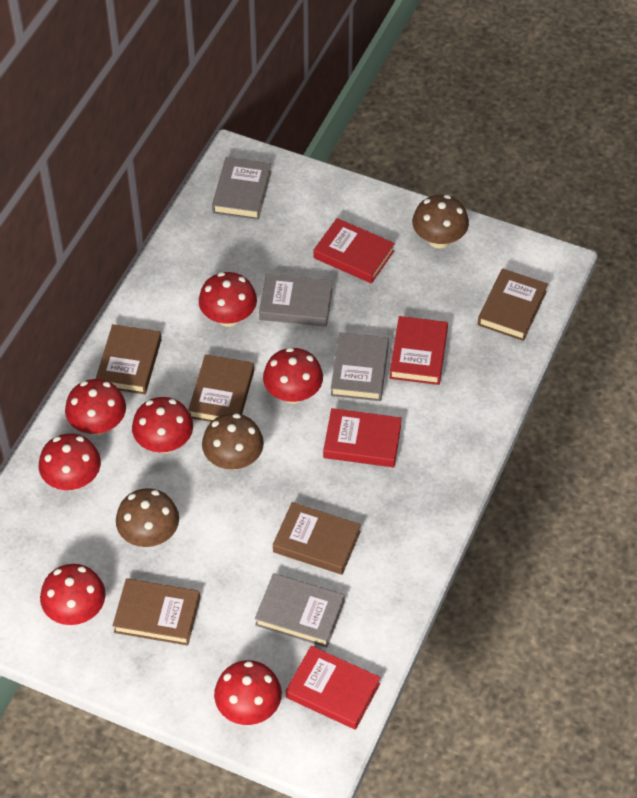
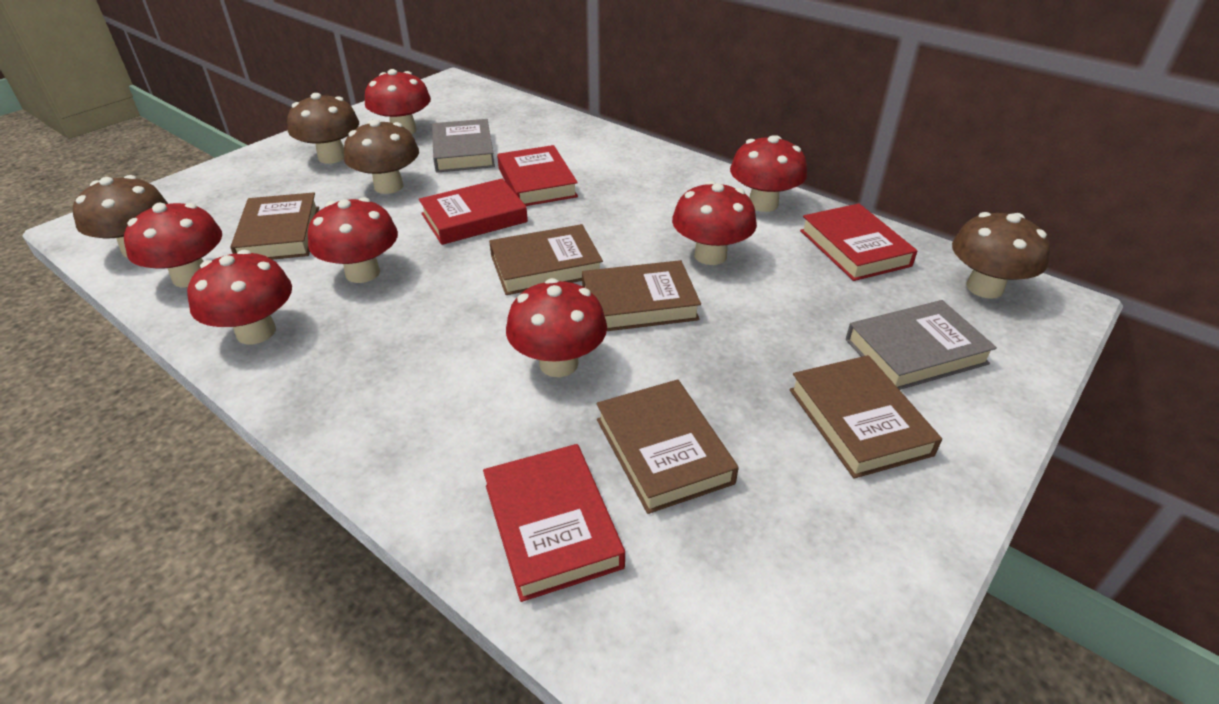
brown mushroom: [116,488,179,547] [202,413,264,470] [412,195,469,249] = 3 -> [73,175,168,258] [287,93,359,164] [344,119,419,194] [952,212,1050,299] = 4
grey book: [212,157,271,220] [255,573,345,648] [259,274,333,327] [331,332,389,401] = 4 -> [432,119,495,173] [846,300,997,390] = 2

